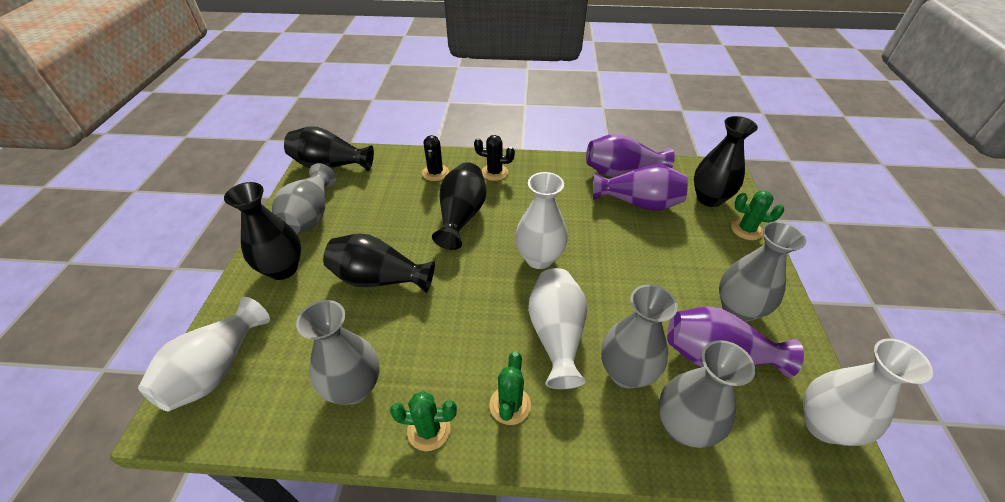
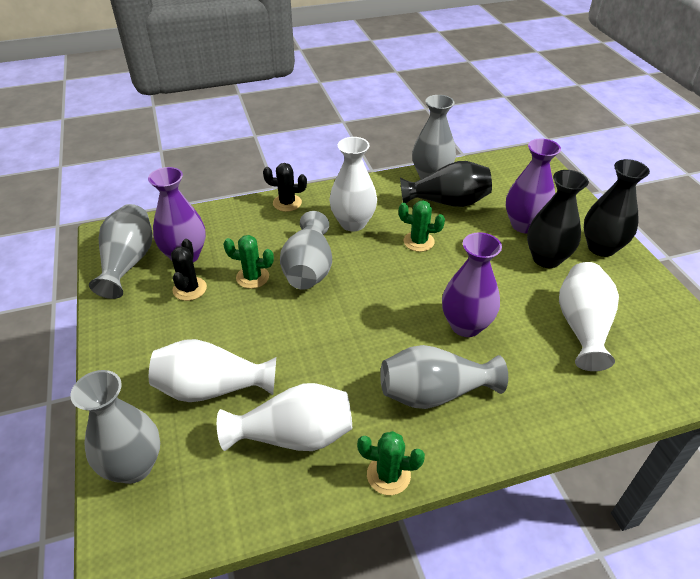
black vase: [224,182,301,280] [284,126,374,171] [323,233,435,293] [432,162,487,250] [694,116,758,207] = 5 -> [400,161,492,207] [527,170,589,268] [584,159,650,257] = 3

